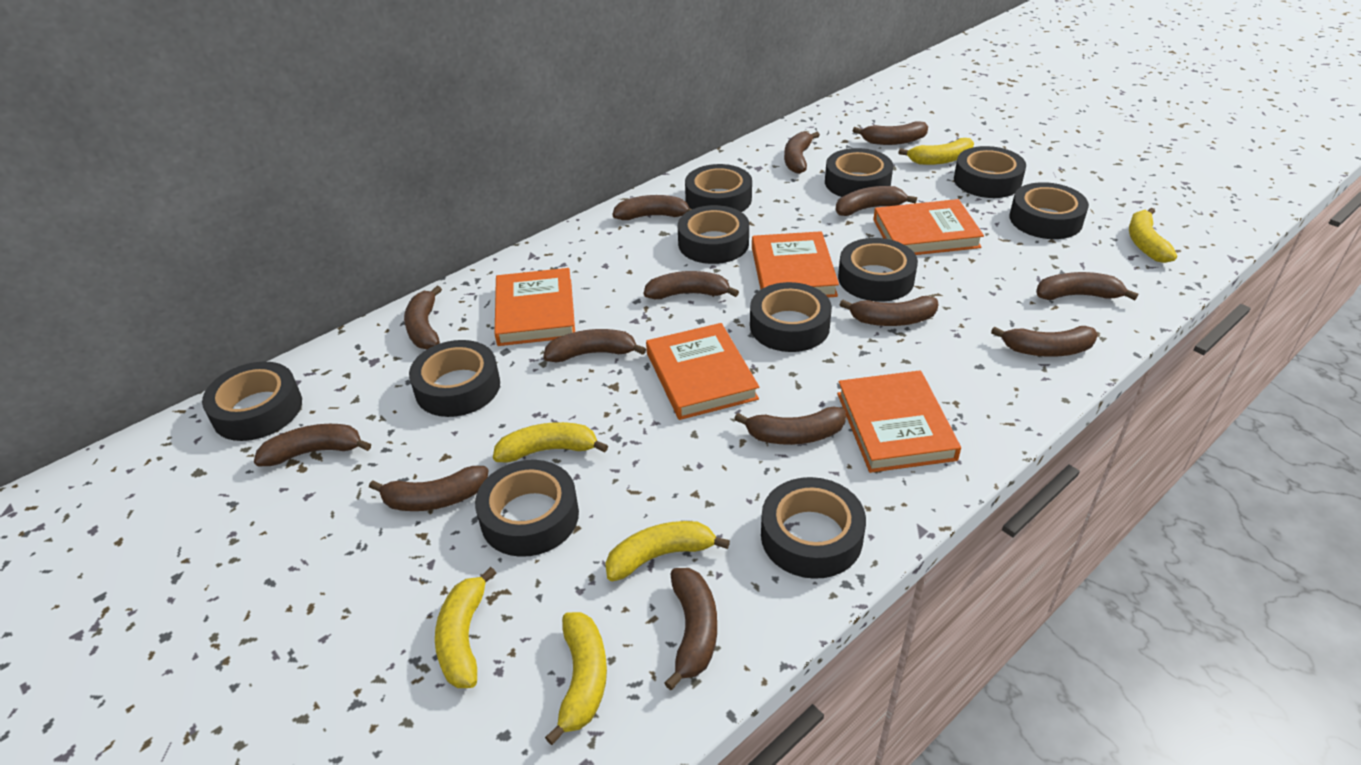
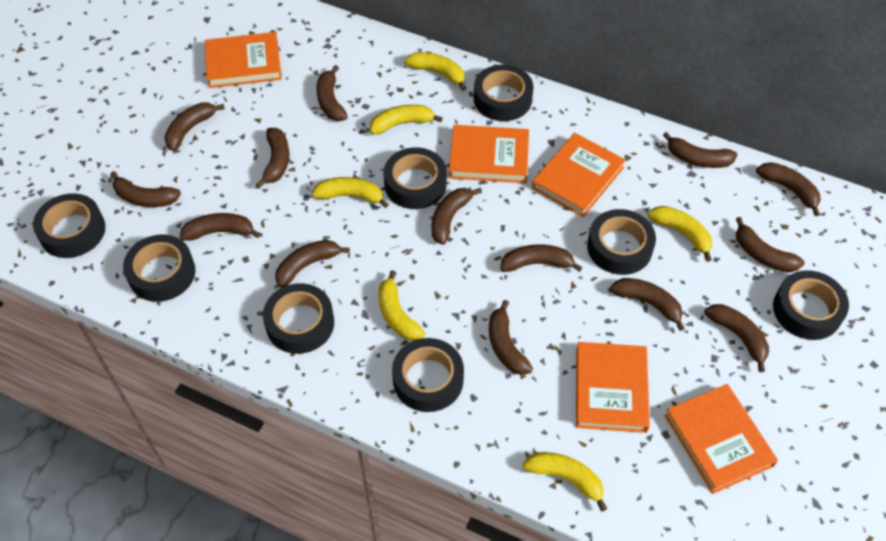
black tape: [202,361,302,441] [409,340,500,417] [475,460,579,557] [678,205,749,264] [685,164,752,212] [750,282,832,352] [761,477,866,579] [825,148,893,197] [838,238,918,302] [954,146,1026,198] [1010,182,1089,239] = 11 -> [33,193,105,258] [123,235,195,302] [263,283,334,354] [383,147,447,209] [392,338,464,412] [474,64,534,121] [587,209,656,275] [773,270,849,340] = 8

